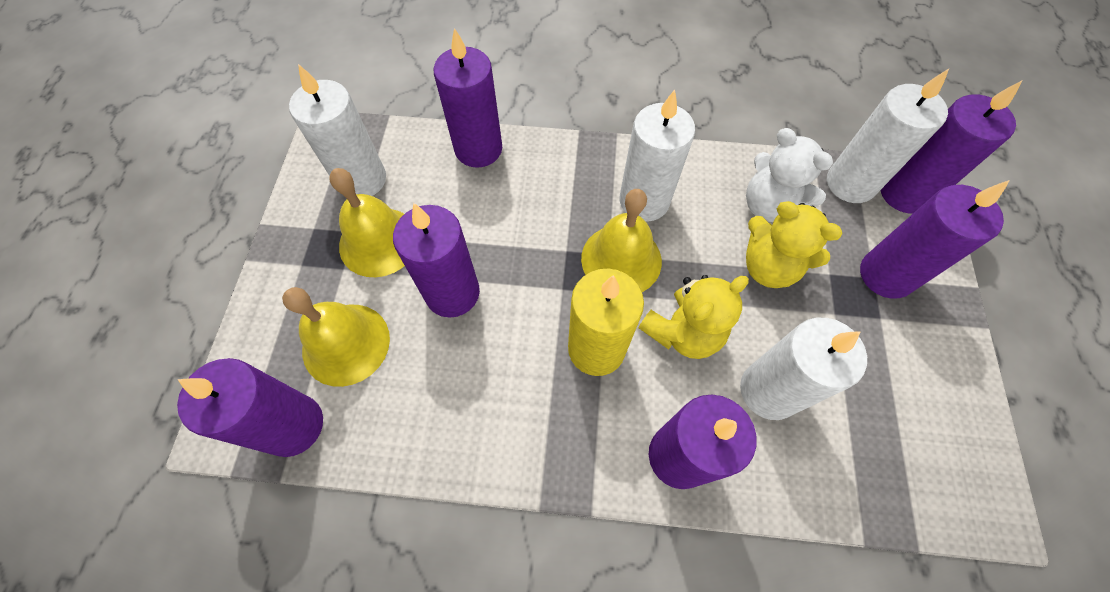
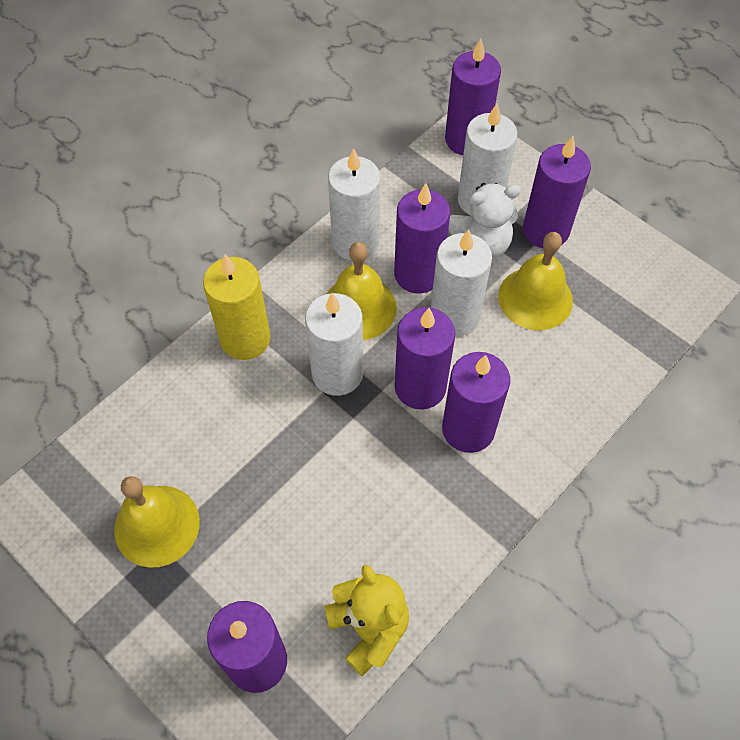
yellow teddy bear: [638,275,749,359] [746,201,842,288] = 2 -> [324,565,409,676] = 1

